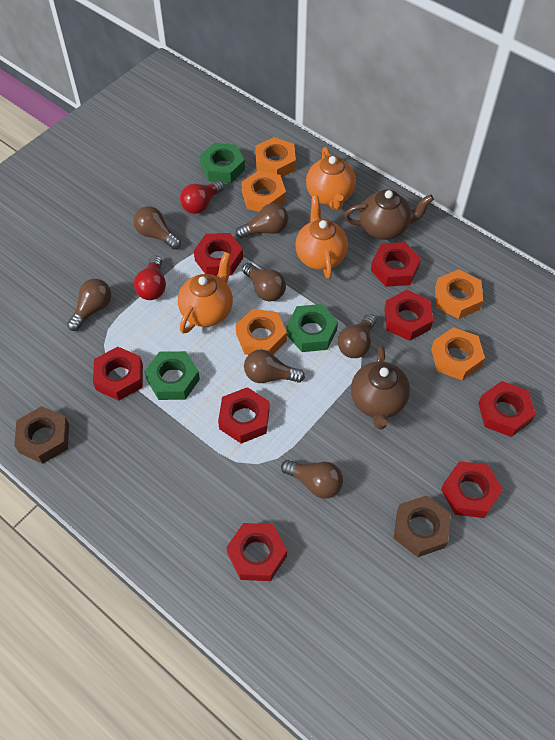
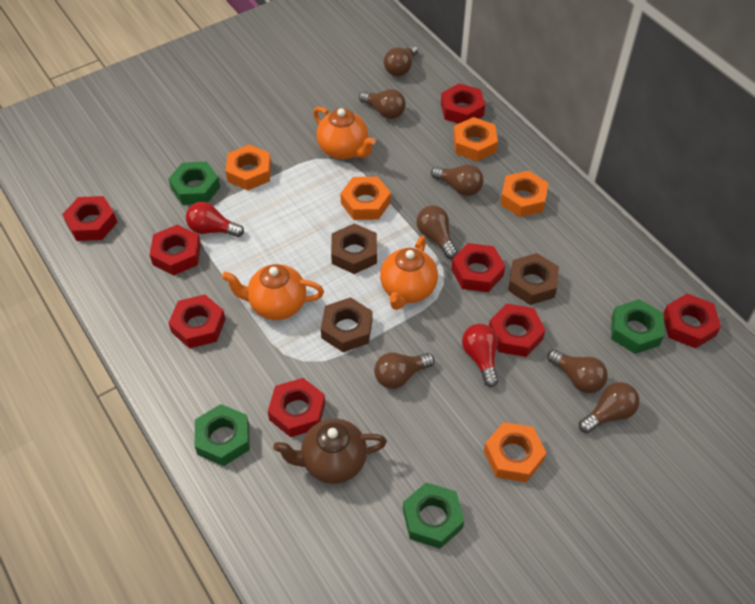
brown nut: [14,406,69,464] [394,495,451,557] = 2 -> [321,297,372,352] [331,223,377,274] [508,253,559,305] = 3
brown teapot: [344,189,434,240] [351,346,410,429] = 2 -> [273,419,387,484] = 1
green nut: [144,351,200,400] [200,143,245,183] [286,304,338,352] = 3 -> [168,162,220,205] [195,404,250,466] [403,482,464,549] [611,299,664,354] = 4

